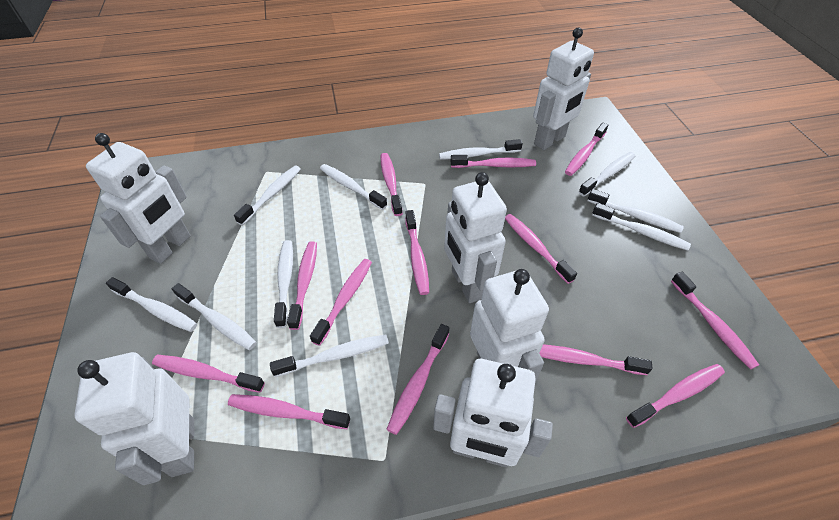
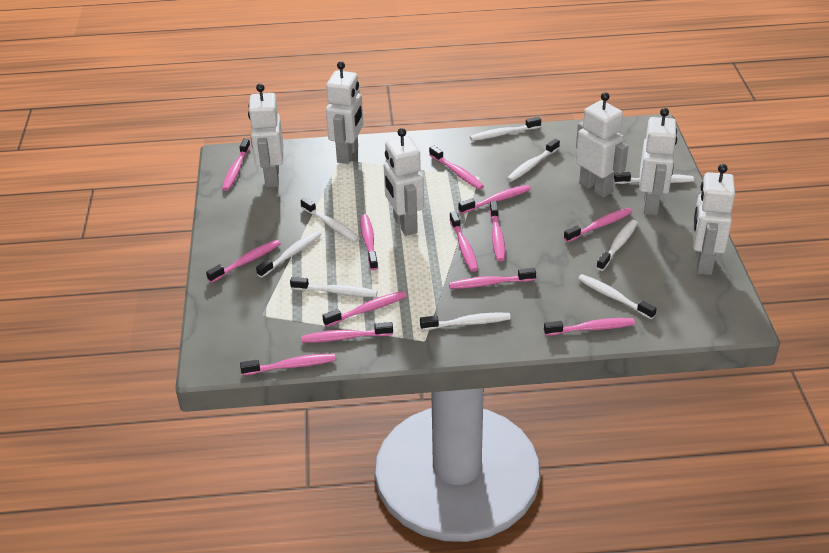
white toothbrush: [106,277,197,332] [172,283,257,350] [234,166,301,225] [270,335,389,377] [274,240,293,328] [320,164,387,210] [439,139,523,160] [579,152,635,196] [587,189,684,233] [592,203,691,251] = 10 -> [256,231,322,278] [290,277,378,297] [301,197,360,243] [420,313,511,330] [470,117,541,141] [507,139,560,182] [578,274,657,319] [596,220,638,271] [614,172,694,184] = 9

